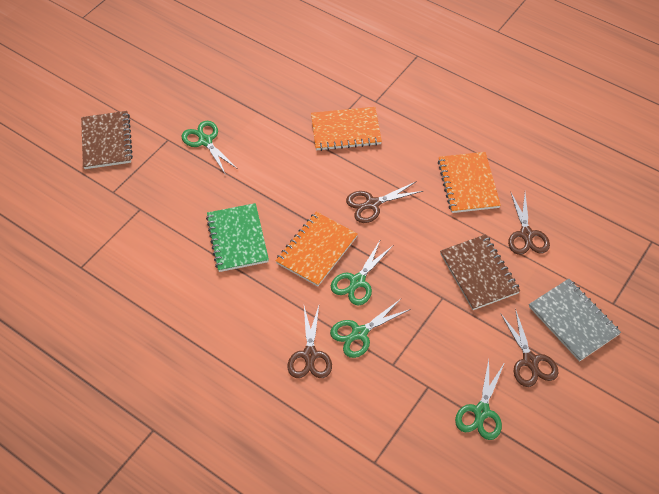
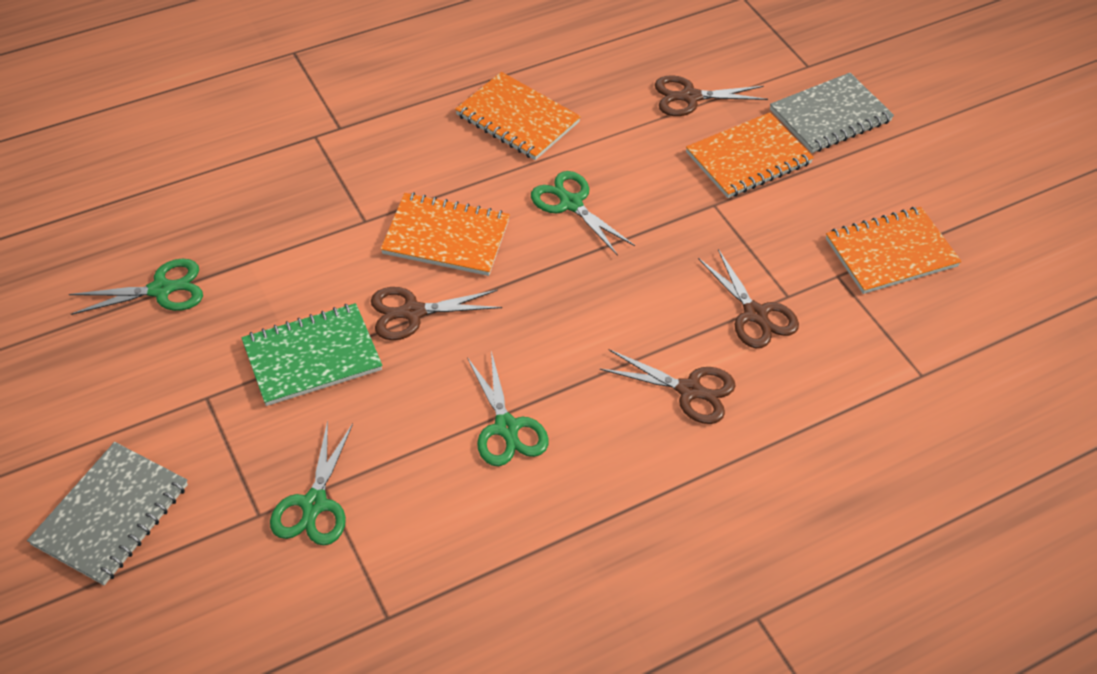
brown notebook: [81,111,133,169] [440,234,520,310] = 2 -> none = 0
grey notebook: [529,279,621,362] = 1 -> [27,442,188,585] [770,73,894,153] = 2
orange notebook: [276,212,358,286] [311,107,382,151] [438,152,501,213] = 3 -> [381,192,510,276] [455,72,581,160] [686,113,814,198] [826,207,962,294] = 4

